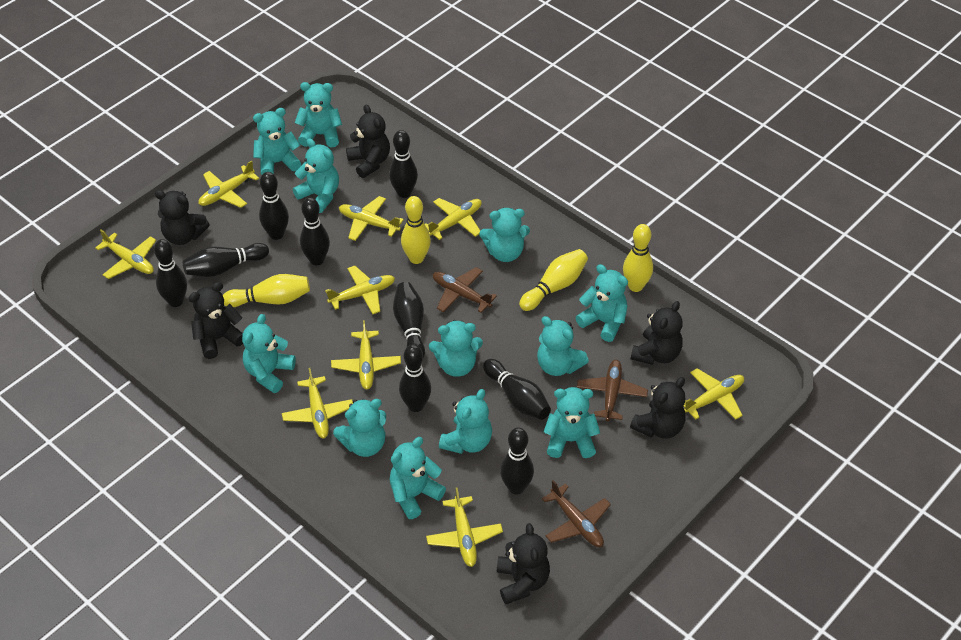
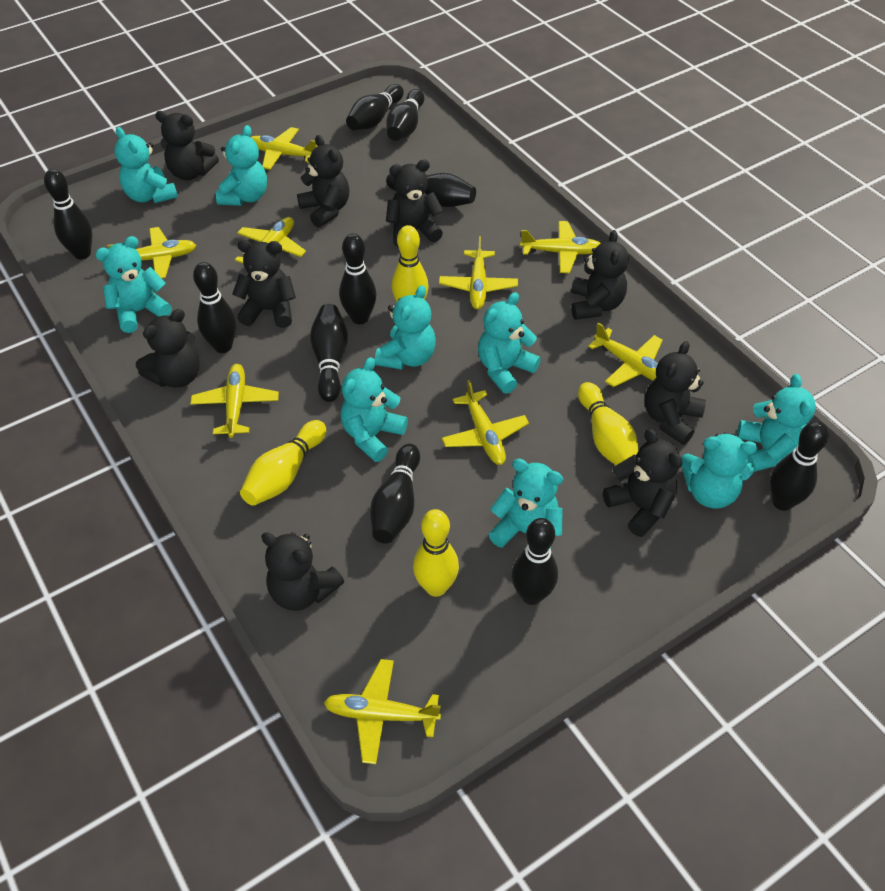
black bowling pin: [154,239,187,307] [183,243,269,277] [259,172,289,240] [300,197,330,265] [389,130,418,198] [393,282,425,358] [399,344,431,412] [483,359,551,420] [500,427,534,495] = 9 -> [44,169,92,259] [193,262,237,353] [310,304,348,402] [339,233,377,324] [346,84,404,130] [370,444,420,544] [386,89,424,141] [386,173,476,207] [512,518,558,605] [770,421,829,511] = 10
black teddy bear: [155,190,210,245] [189,282,243,359] [346,105,390,178] [497,523,550,604] [630,377,686,439] [631,301,683,365] = 6 -> [136,309,200,388] [155,111,219,180] [232,240,296,328] [261,532,344,611] [297,135,349,228] [386,160,443,248] [571,230,629,320] [603,429,682,537] [645,341,706,445] = 9
brown plane: [433,267,497,313] [542,480,611,547] [577,360,648,421] = 3 -> none = 0
turquoise teddy bear: [242,314,296,393] [253,108,301,175] [293,138,339,213] [295,82,342,148] [333,399,386,457] [389,437,446,519] [429,320,483,377] [439,389,492,454] [479,208,530,262] [537,316,589,376] [544,387,600,458] [576,264,628,342] = 12 -> [95,236,172,333] [114,127,178,203] [216,125,267,206] [341,357,408,462] [375,285,436,370] [478,292,541,394] [488,459,563,549] [681,432,758,509] [737,374,816,472] = 9

